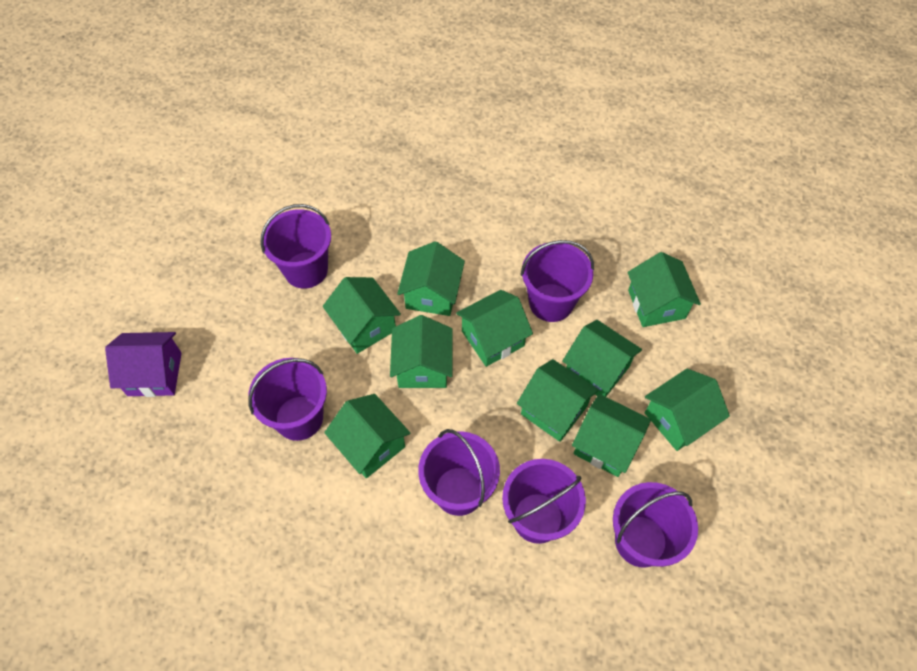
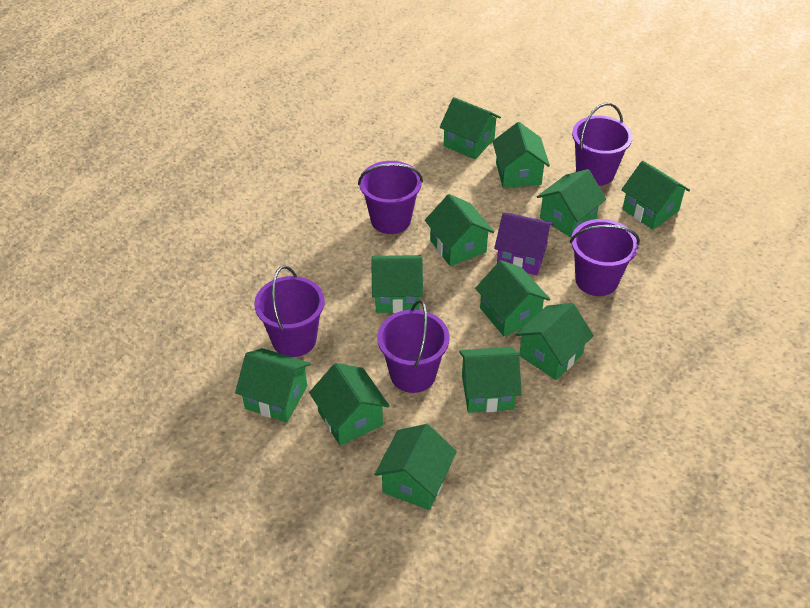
green house: [323,277,401,354] [324,394,410,478] [390,315,453,388] [397,241,465,316] [456,290,533,367] [517,359,599,442] [562,320,642,397] [572,394,651,477] [628,252,701,327] [645,369,730,451] = 10 -> [235,348,311,422] [309,363,389,446] [371,255,423,313] [374,424,457,510] [425,194,494,266] [440,97,501,159] [459,347,522,413] [475,260,550,336] [492,122,550,188] [515,303,594,380] [537,169,606,238] [621,161,690,230] = 12
purple bucket: [248,358,327,441] [260,204,331,289] [418,429,500,516] [502,459,586,544] [521,240,594,322] [613,482,698,568] = 6 -> [254,266,325,357] [358,161,423,234] [377,300,450,393] [570,219,640,296] [572,103,633,186] = 5

